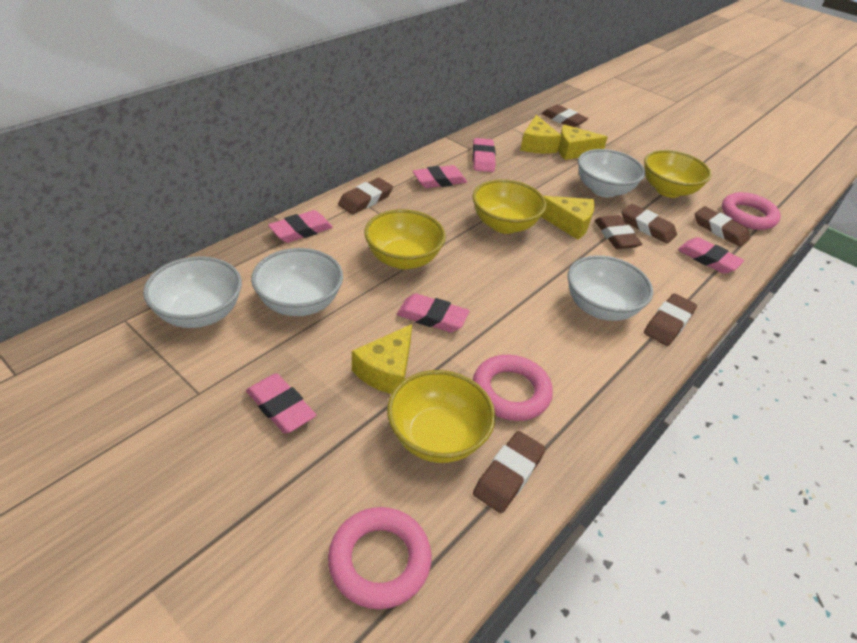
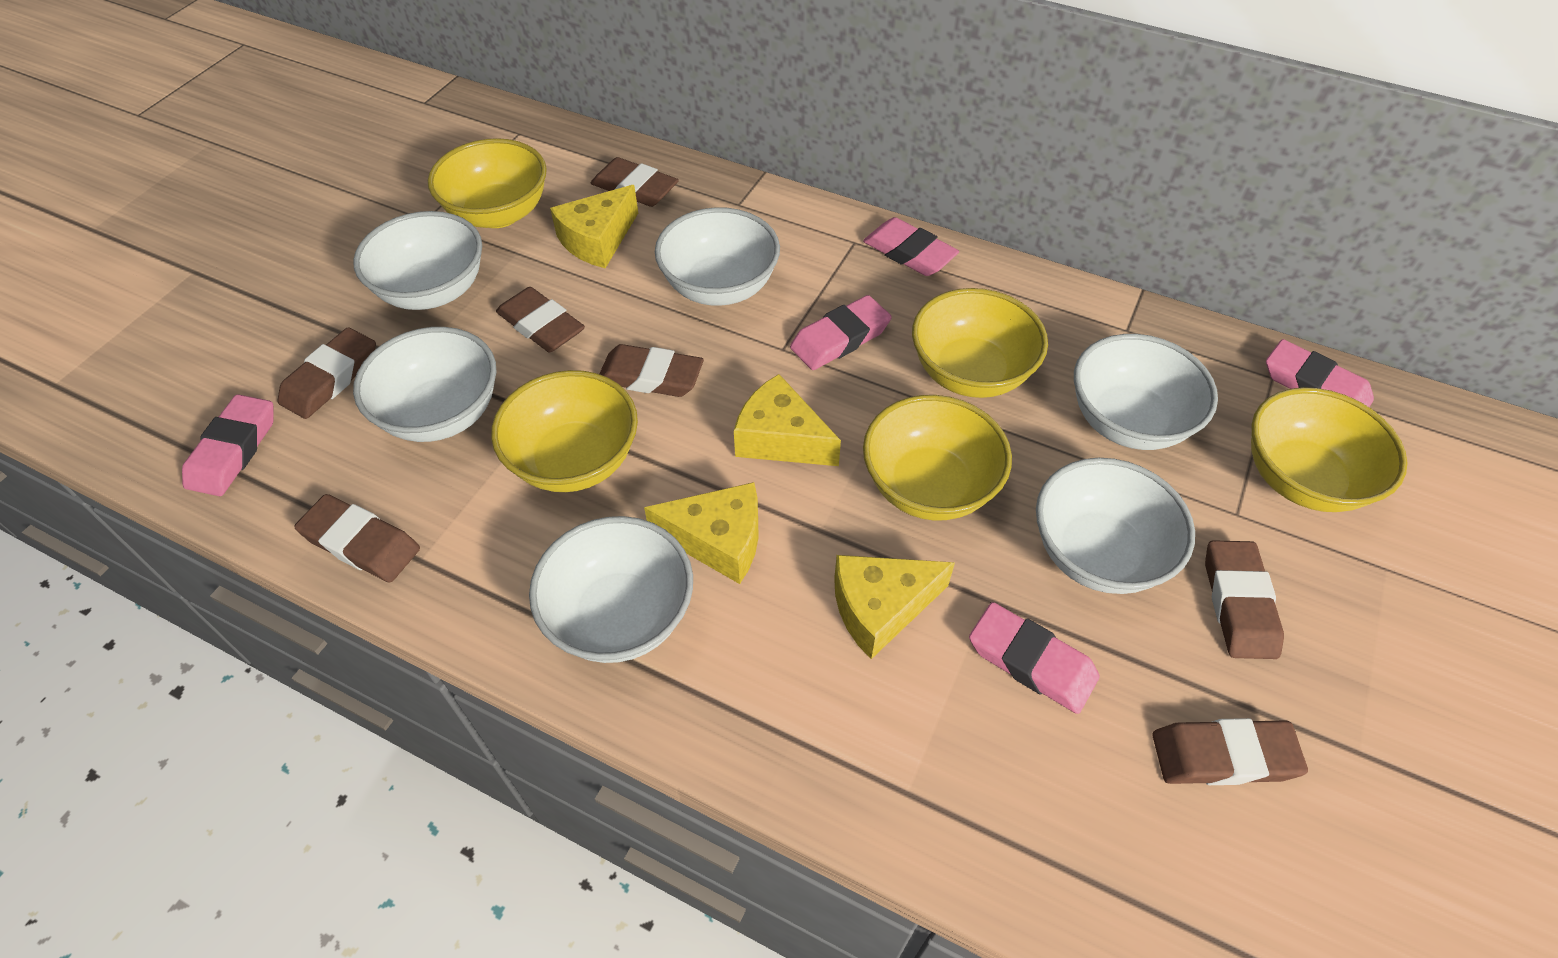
pink eraser: [246,373,316,433] [268,210,333,243] [397,293,470,333] [413,165,467,188] [472,138,496,172] [678,237,744,274] = 6 -> [182,394,274,496] [790,295,892,370] [863,217,959,276] [969,602,1100,714] [1266,339,1374,407] = 5
pink ring: [328,507,432,609] [473,355,553,421] [722,192,781,230] = 3 -> none = 0
white bowl: [143,256,242,328] [251,248,343,316] [568,255,653,321] [578,149,645,198] = 4 -> [353,211,482,310] [353,327,496,442] [529,516,693,663] [655,207,780,306] [1036,458,1195,594] [1074,334,1218,450] = 6
yellow bowl: [364,209,446,269] [387,370,495,463] [472,179,546,234] [644,150,711,198] = 4 -> [428,138,547,228] [491,370,638,492] [863,395,1012,521] [912,288,1048,398] [1251,387,1407,512] = 5

